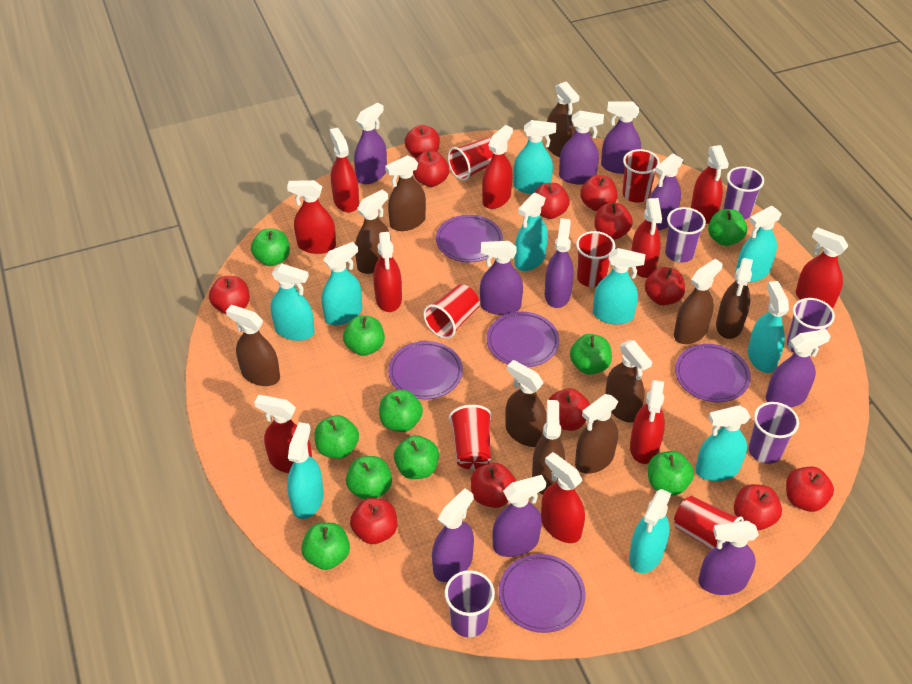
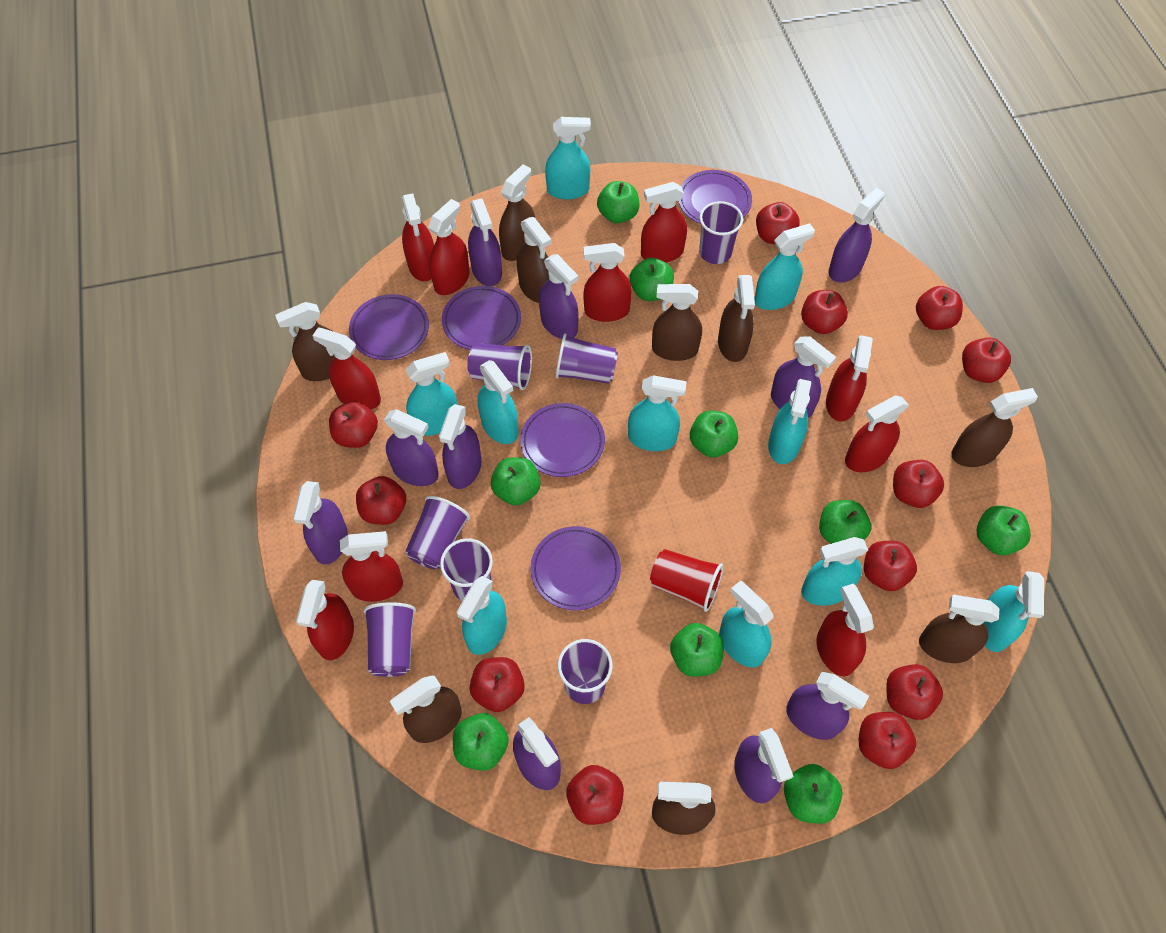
brown spray bottle: [226,305,280,386] [355,190,391,274] [385,155,426,231] [505,360,547,447] [532,400,565,495] [547,81,580,157] [575,394,618,474] [605,340,652,423] [674,259,723,344] [716,258,753,339] = 10 -> [275,302,335,381] [390,676,461,743] [499,164,535,261] [517,217,552,303] [652,284,702,361] [652,782,716,835] [718,275,755,362] [919,595,999,663] [951,388,1038,467] = 9
green apple: [251,229,290,266] [301,523,350,570] [314,415,359,458] [343,316,385,356] [346,456,392,499] [379,390,423,432] [394,435,439,479] [570,334,612,375] [648,451,694,496] [708,209,747,246] = 10 -> [453,713,509,771] [491,457,540,506] [597,181,639,223] [630,258,674,301] [670,623,724,677] [690,411,738,458] [784,764,842,824] [819,500,871,544] [977,506,1031,555] = 9
purple cup: [445,570,495,637] [665,207,706,263] [723,166,764,220] [749,402,799,464] [787,298,835,356] = 5 -> [364,602,416,677] [405,496,470,569] [440,538,493,601] [467,343,532,390] [556,333,618,384] [558,639,613,704] [699,201,743,264] = 7
red cup: [423,284,479,339] [448,138,493,181] [449,405,492,470] [576,231,615,287] [622,149,660,203] [674,496,744,550] = 6 -> [650,549,724,612] = 1

